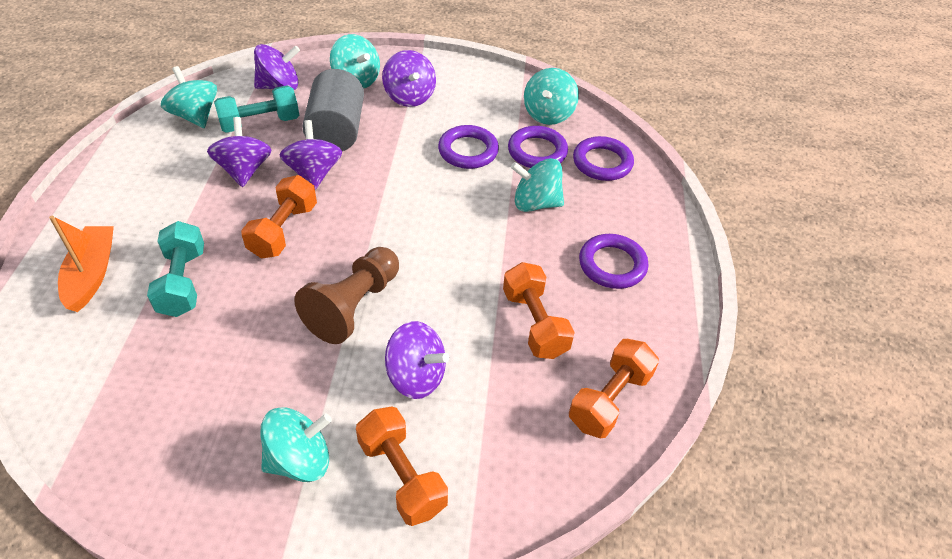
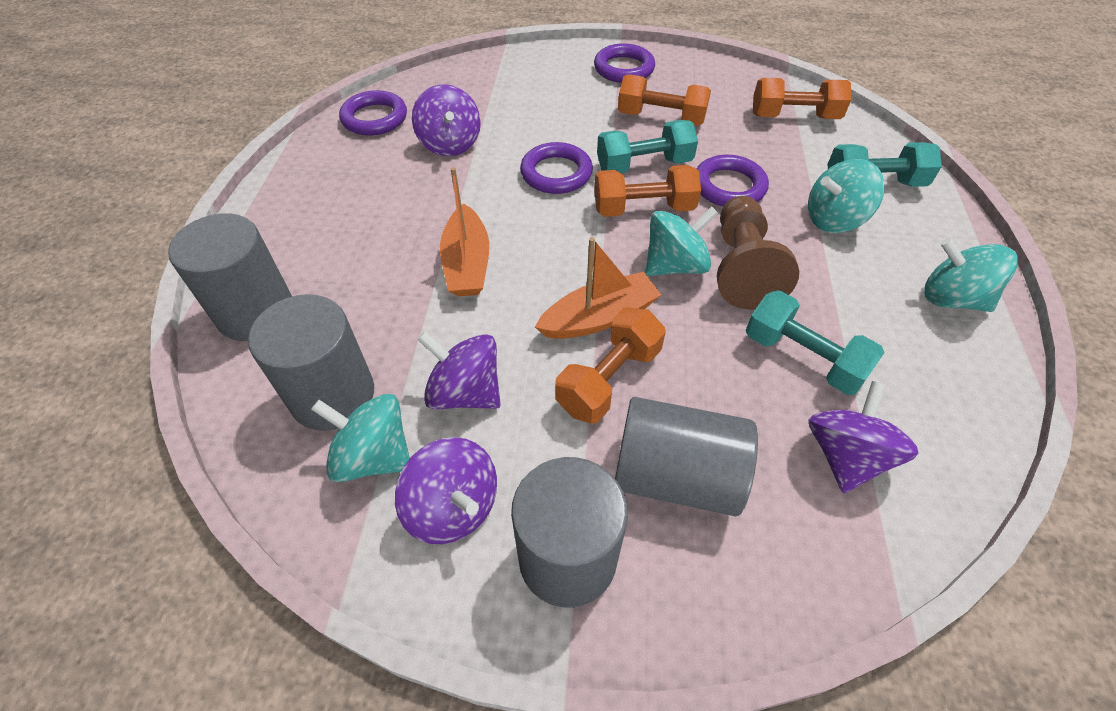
grey cylinder: [302,69,364,151] = 1 -> [168,213,292,341] [248,294,374,431] [511,457,628,608] [615,397,758,516] = 4
orange boat: [49,216,114,312] = 1 -> [440,167,489,296] [535,237,661,339] = 2
purple spinning top: [207,117,272,187] [254,44,300,90] [280,120,342,190] [382,50,436,107] [385,321,449,399] = 5 -> [395,437,497,544] [412,84,481,156] [417,331,501,409] [808,381,918,493] = 4
turquoise dumbbell: [147,221,204,317] [214,86,300,133] = 2 -> [597,120,698,173] [746,290,885,395] [827,142,942,187] = 3
turquoise spinning top: [161,66,217,128] [260,407,332,482] [330,34,380,89] [511,158,564,212] [524,68,579,125] = 5 -> [311,394,410,482] [645,206,718,276] [808,159,885,233] [924,238,1018,312] = 4

